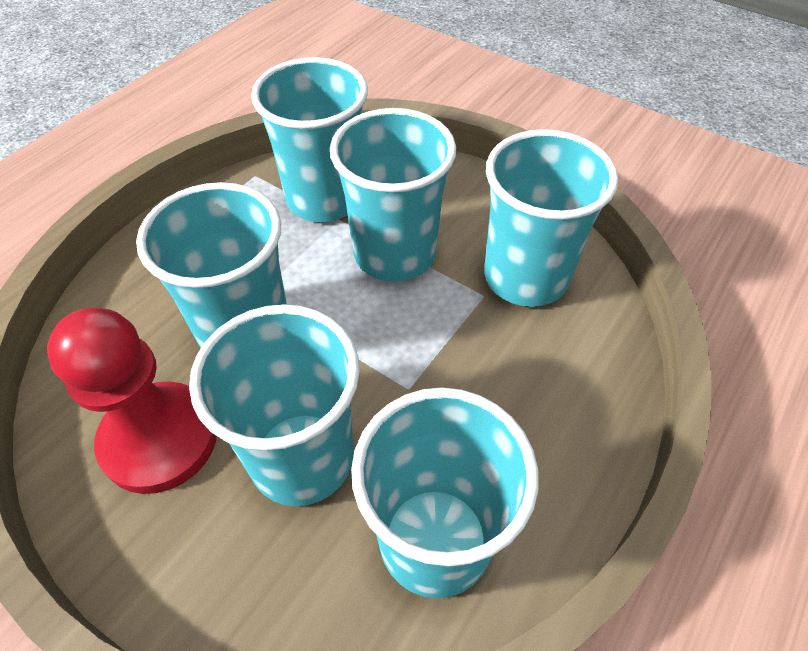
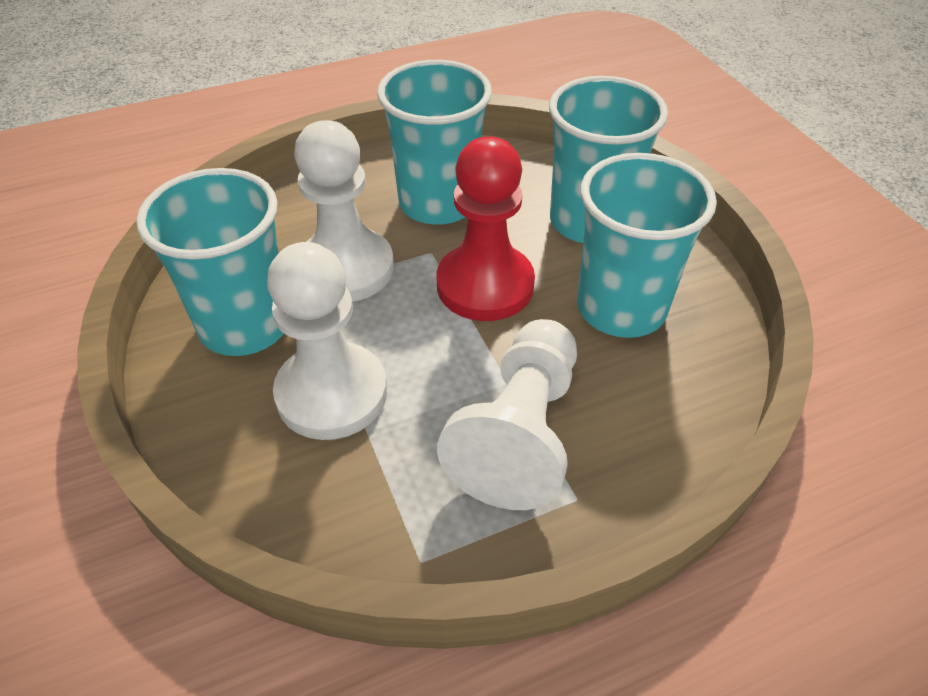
turquoise cup: [136,182,287,348] [189,304,360,506] [251,57,368,222] [330,108,456,282] [351,387,539,598] [484,129,618,307] = 6 -> [136,168,284,356] [377,60,492,225] [549,76,668,243] [577,153,717,338] = 4
white pawn: none = 0 -> [267,242,387,440] [294,120,394,302] [437,319,577,510] = 3

